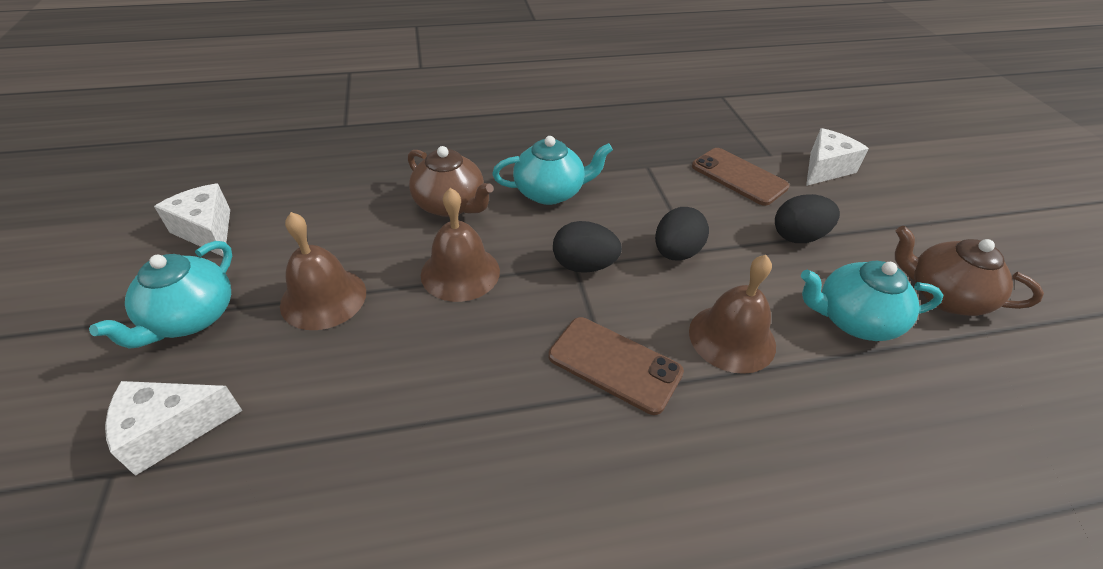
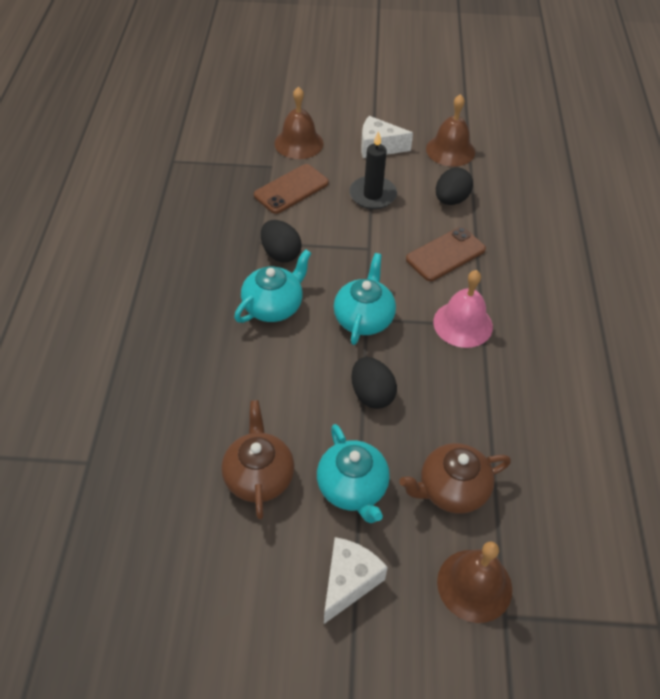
black candle: none = 0 -> [349,131,397,209] = 1
pink bell: none = 0 -> [433,270,493,348] = 1
white cheese: [105,381,243,476] [154,184,230,257] [806,128,869,186] = 3 -> [324,537,388,624] [361,116,413,158] = 2

